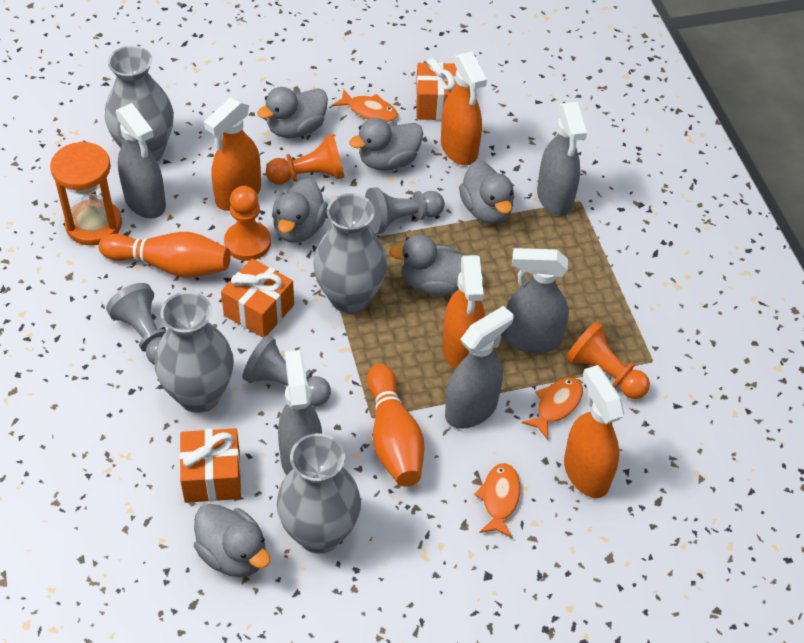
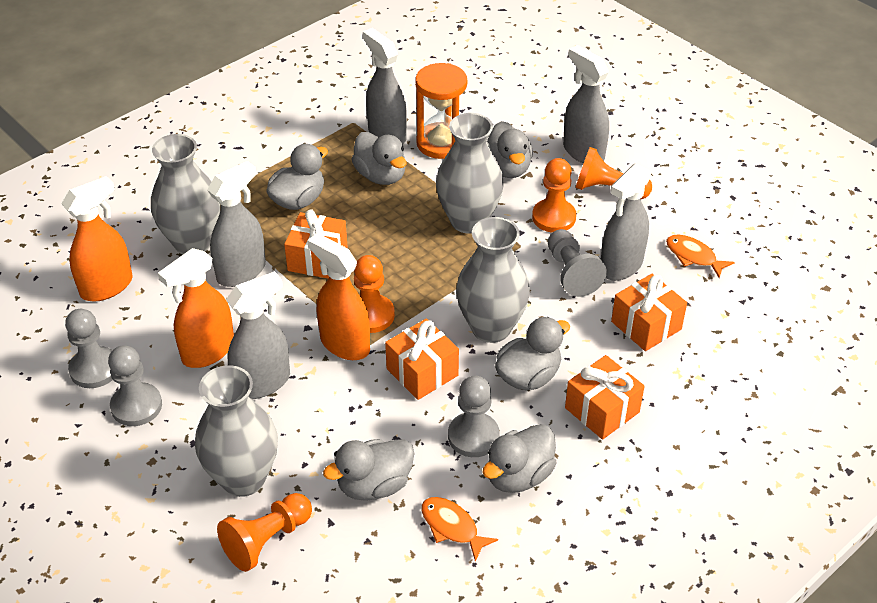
grey pawn: [106,283,166,365] [242,335,331,406] [365,187,445,234] = 3 -> [65,309,113,388] [108,345,162,426] [448,376,500,457] [548,229,607,297] = 4
orange bowling pin: [99,232,231,278] [367,364,424,486] = 2 -> none = 0
orange fish: [332,89,398,122] [474,463,520,538] [522,377,583,440] = 3 -> [421,497,498,562] [666,235,735,278] = 2
orange gift: [179,428,241,503] [221,258,294,338] [416,58,457,120] = 3 -> [284,209,347,279] [385,318,459,400] [565,355,645,440] [611,274,687,351] = 4
orange pawn: [224,186,271,261] [266,134,345,184] [566,321,650,399] = 3 -> [217,493,312,572] [354,255,395,333] [532,158,576,233] [576,147,652,199] = 4
orange spray bottle: [204,97,261,211] [441,51,487,165] [442,255,485,369] [564,365,624,498] = 4 -> [61,176,132,302] [158,248,234,368] [307,233,370,360] = 3

